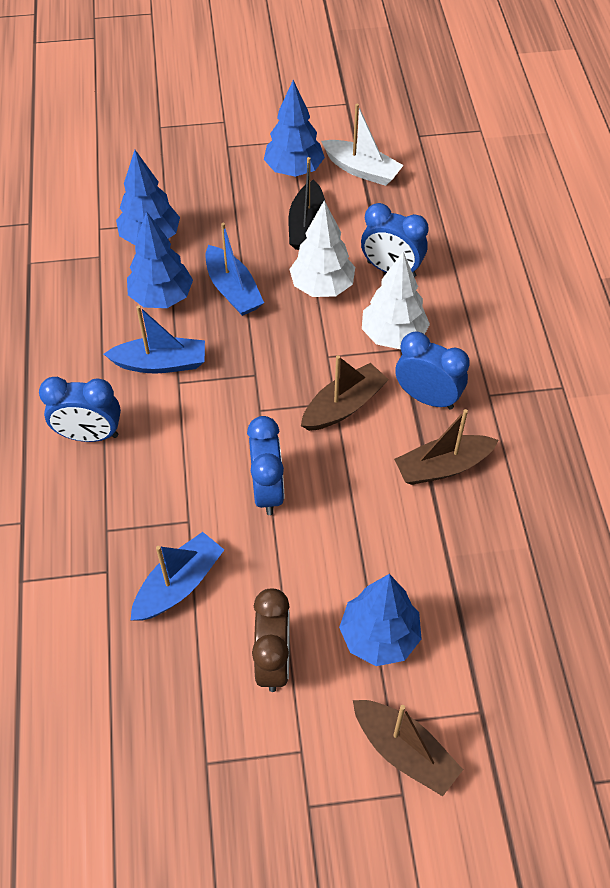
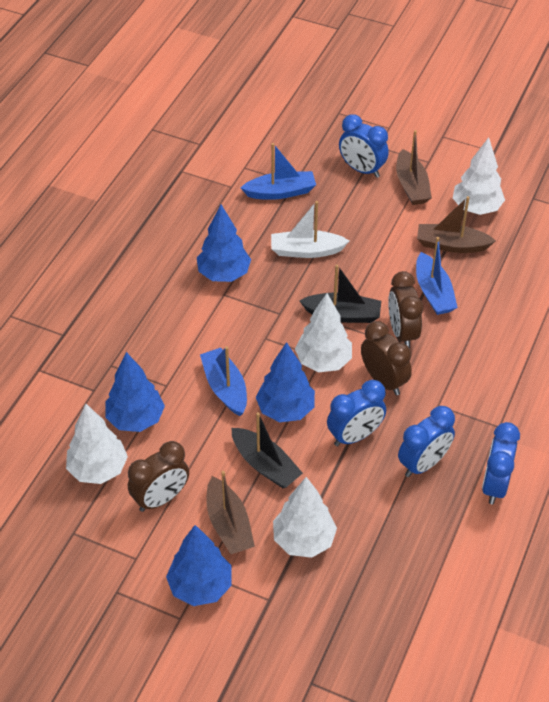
black boat: [289,157,325,250] = 1 -> [231,412,303,488] [300,265,381,323] = 2
brown clock: [252,588,290,692] = 1 -> [128,441,189,512] [361,321,412,395] [388,271,423,348] = 3
white tree: [289,200,355,297] [362,252,430,349] = 2 -> [66,404,128,484] [273,477,337,558] [295,293,352,372] [453,137,505,215] = 4

